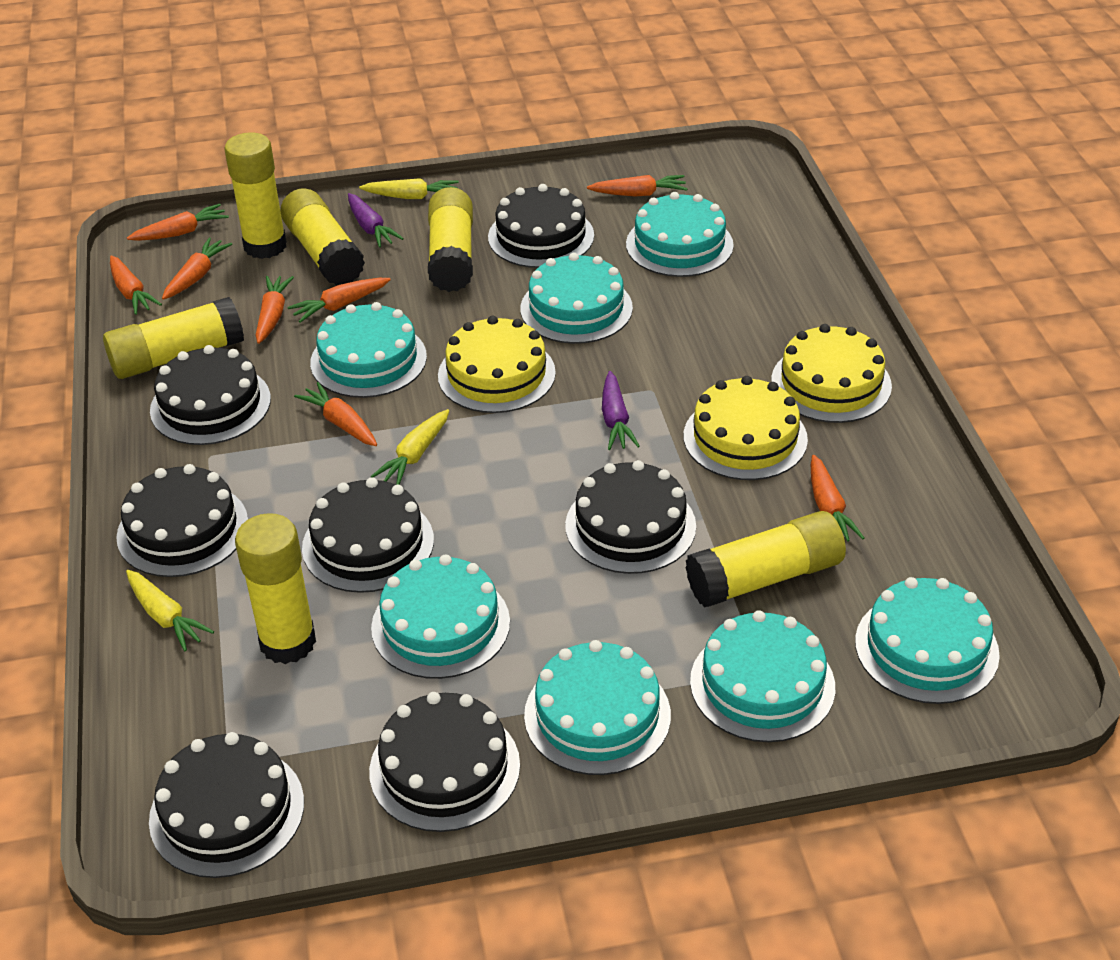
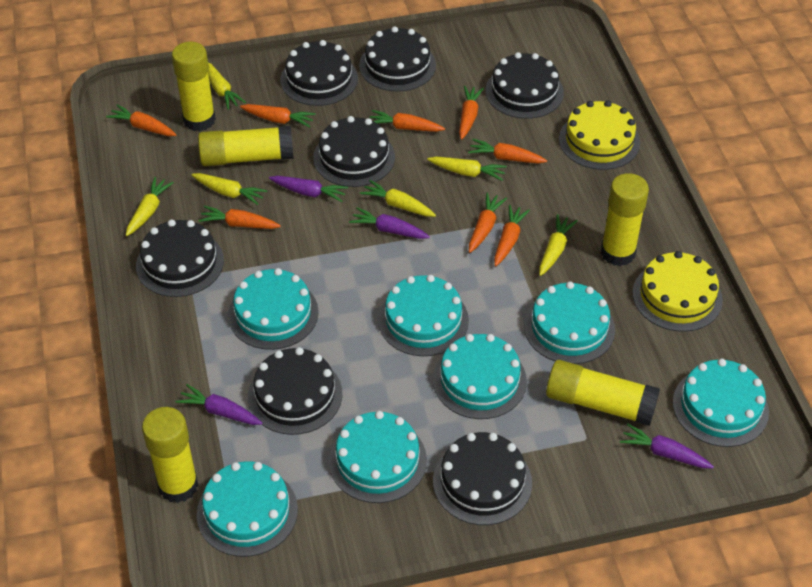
purple carrot: [348,193,404,248] [602,371,640,450] = 2 -> [175,384,263,425] [269,176,348,202] [349,207,430,239] [620,424,714,468] = 4
yellow cake: [438,316,556,413] [684,376,808,480] [771,324,892,423] = 3 -> [559,101,640,170] [632,251,723,332] = 2
yellow carrot: [126,570,214,651] [359,178,459,199] [371,409,449,485] = 3 -> [126,177,174,236] [191,173,267,205] [208,62,246,110] [360,180,436,217] [427,157,507,181] [539,214,578,276] = 6
yellow glue stick: [103,297,244,379] [224,132,287,259] [235,513,316,664] [280,188,365,286] [428,187,473,292] [686,511,846,608] = 6 -> [142,407,198,503] [172,42,216,131] [198,126,294,166] [546,360,660,426] [601,173,649,266] = 5

